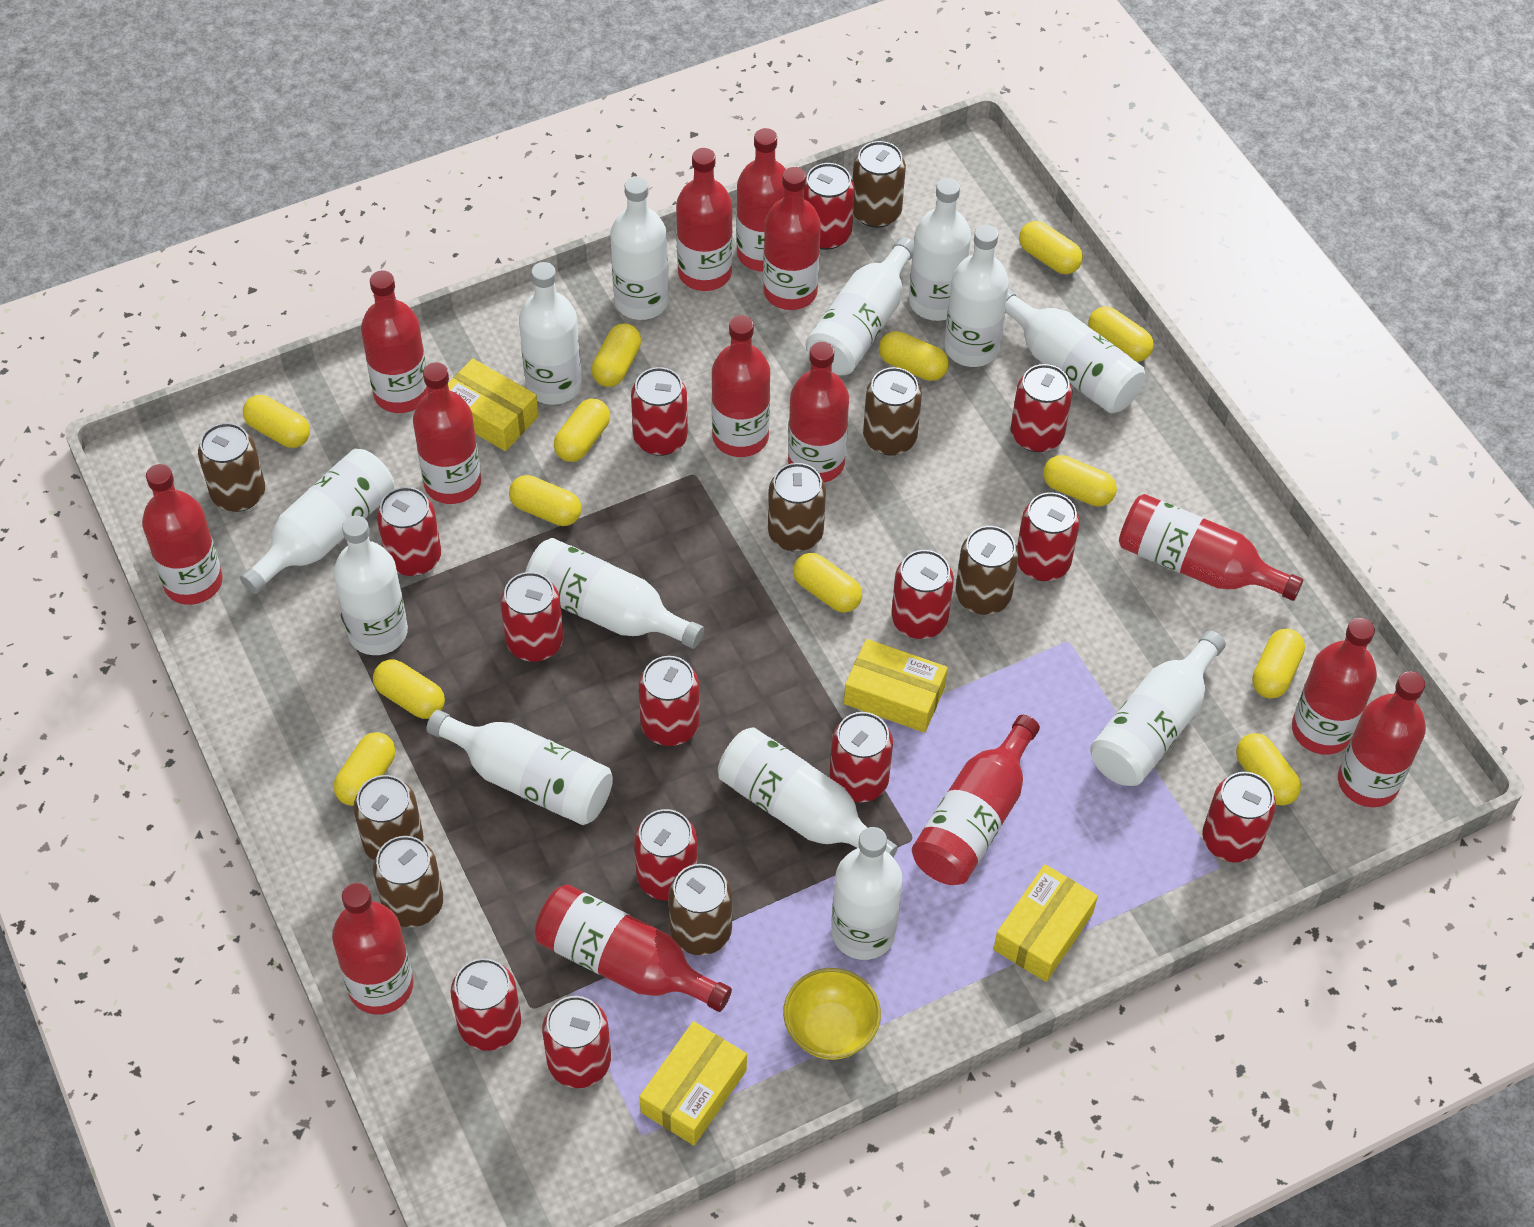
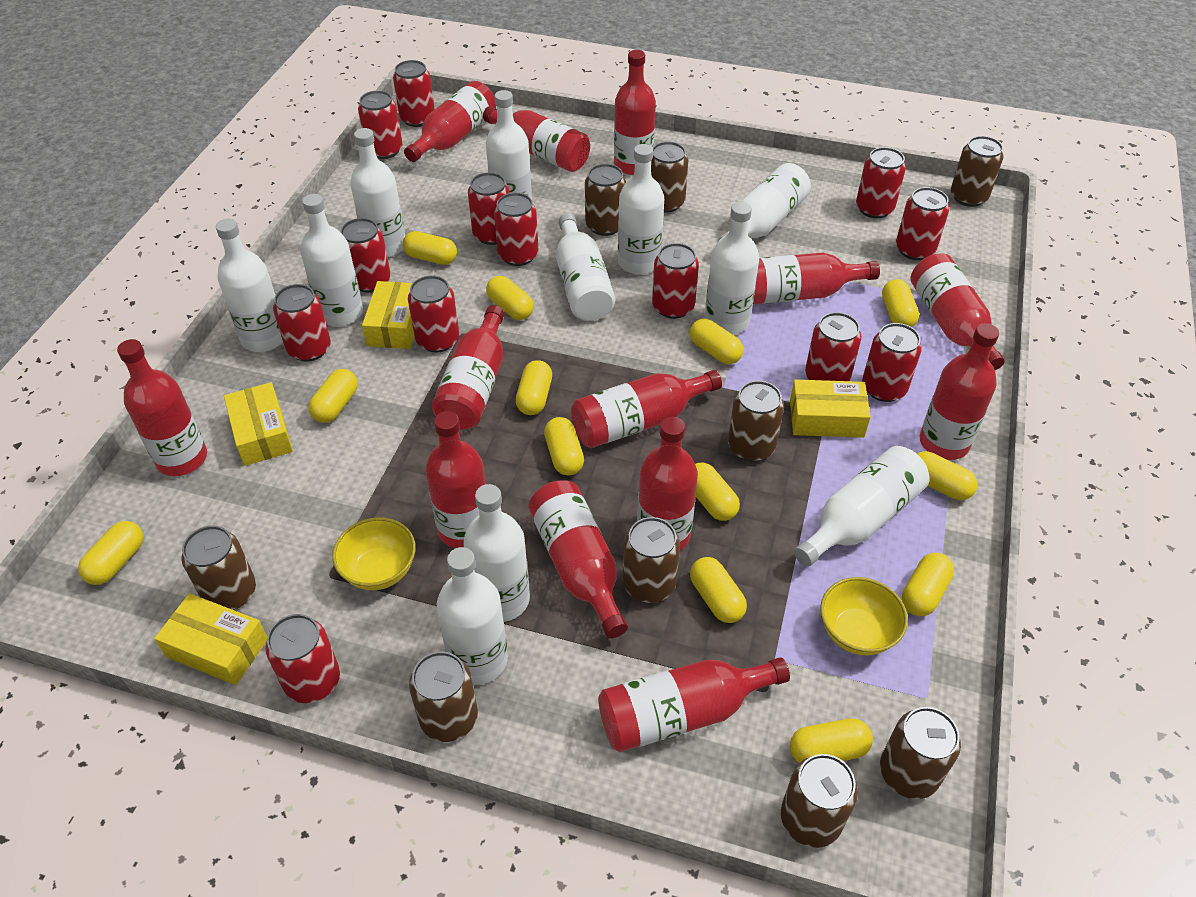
brown can: [198,423,265,512] [353,775,424,861] [373,836,444,927] [668,864,732,955] [768,463,826,552] [853,141,906,228] [863,367,922,456] [955,526,1019,615] = 8 -> [181,526,256,610] [409,652,478,742] [585,164,626,236] [623,517,680,603] [651,141,688,213] [728,381,784,462] [781,754,858,848] [880,707,961,799] [951,136,1004,207] = 9
red bottle: [142,464,223,605] [332,883,413,1015] [361,270,428,413] [413,362,481,504] [535,884,732,1012] [676,148,733,291] [712,315,770,457] [736,128,786,272] [763,167,821,310] [788,342,849,483] [912,715,1040,885] [1119,494,1303,601] [1292,618,1377,755] [1338,671,1426,807] = 14 -> [117,339,207,476] [404,81,496,162] [425,411,486,548] [432,305,505,429] [483,106,590,172] [528,480,628,638] [571,370,722,448] [598,657,790,752] [614,50,656,175] [637,417,698,550] [753,253,880,304] [911,253,1005,370] [920,323,999,460] = 13
white bottle: [240,449,394,594] [333,516,408,655] [426,710,613,825] [519,262,582,405] [525,538,704,649] [610,177,669,320] [718,727,898,857] [806,237,914,375] [831,827,902,960] [909,178,971,321] [945,225,1009,367] [1005,289,1145,413] [1090,631,1226,786] = 13 -> [216,219,283,352] [301,194,363,326] [350,128,405,258] [437,547,508,685] [463,484,530,622] [486,90,532,199] [556,213,615,321] [618,144,664,275] [705,202,759,334] [718,163,811,241] [794,446,930,567] = 11
yellow bowl: [783,968,881,1060] = 1 -> [332,517,416,590] [820,577,908,655] = 2

